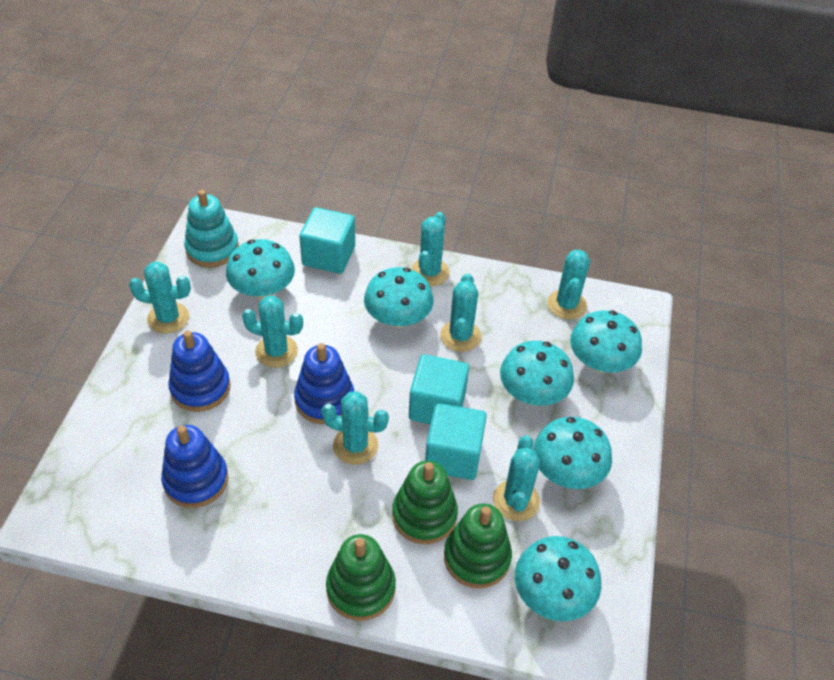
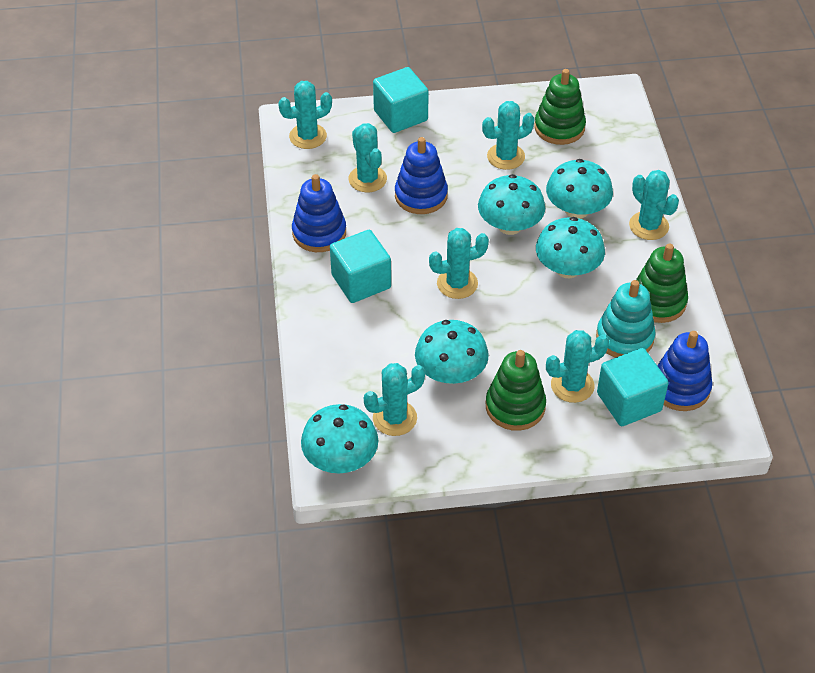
turquoise mushroom: [226,239,295,299] [364,267,433,328] [500,341,574,406] [515,536,601,621] [533,417,612,489] [570,310,642,373] = 6 -> [301,404,378,473] [415,320,489,384] [478,174,545,235] [536,217,605,278] [546,159,613,219] = 5

